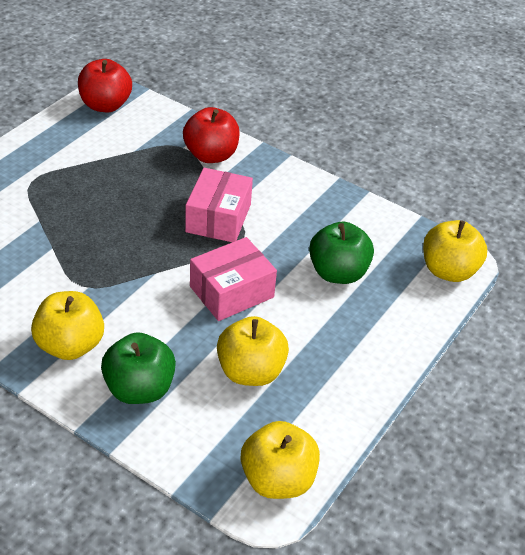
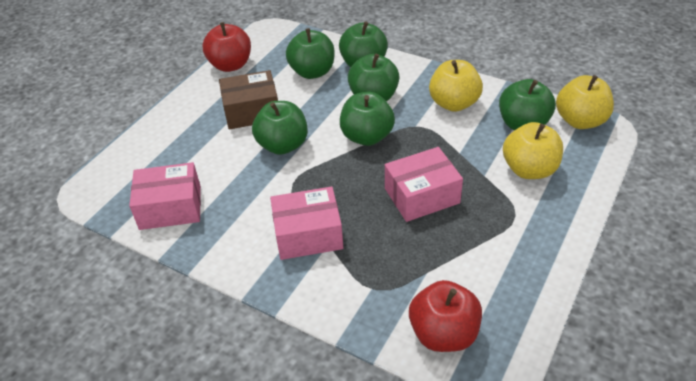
brown box: none = 0 -> [219,70,278,129] = 1
green apple: [101,332,176,404] [309,222,374,284] = 2 -> [252,101,308,155] [286,28,335,79] [339,22,388,67] [340,92,395,146] [348,54,400,101] [499,79,556,130] = 6
pink box: [185,168,253,242] [190,237,277,321] = 2 -> [129,162,201,230] [270,187,343,260] [385,147,463,222] = 3
yellow apple: [31,291,104,360] [217,316,289,386] [241,421,320,499] [423,220,487,282] = 4 -> [429,60,483,112] [503,122,563,179] [556,75,614,129] = 3

